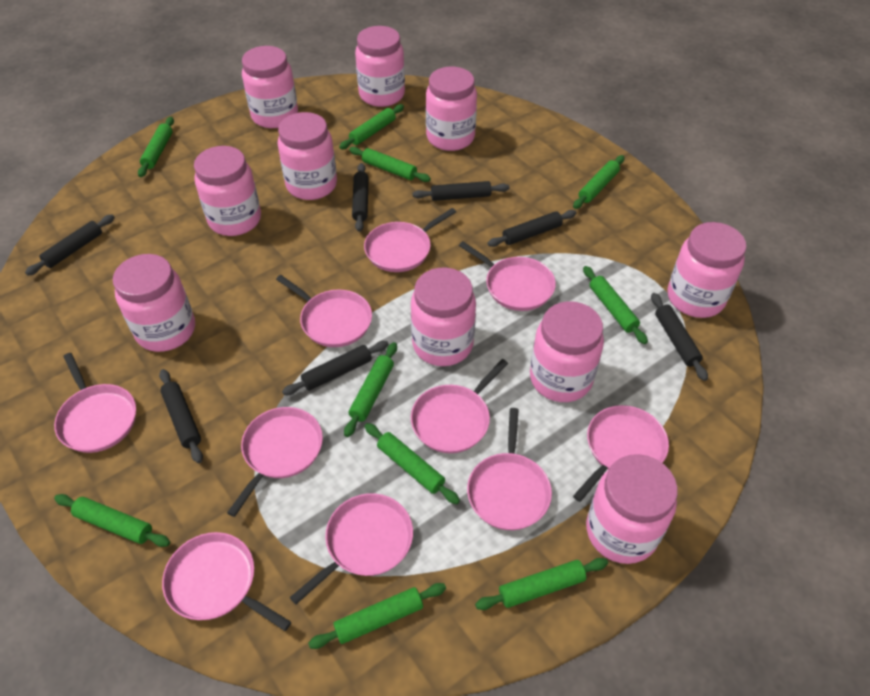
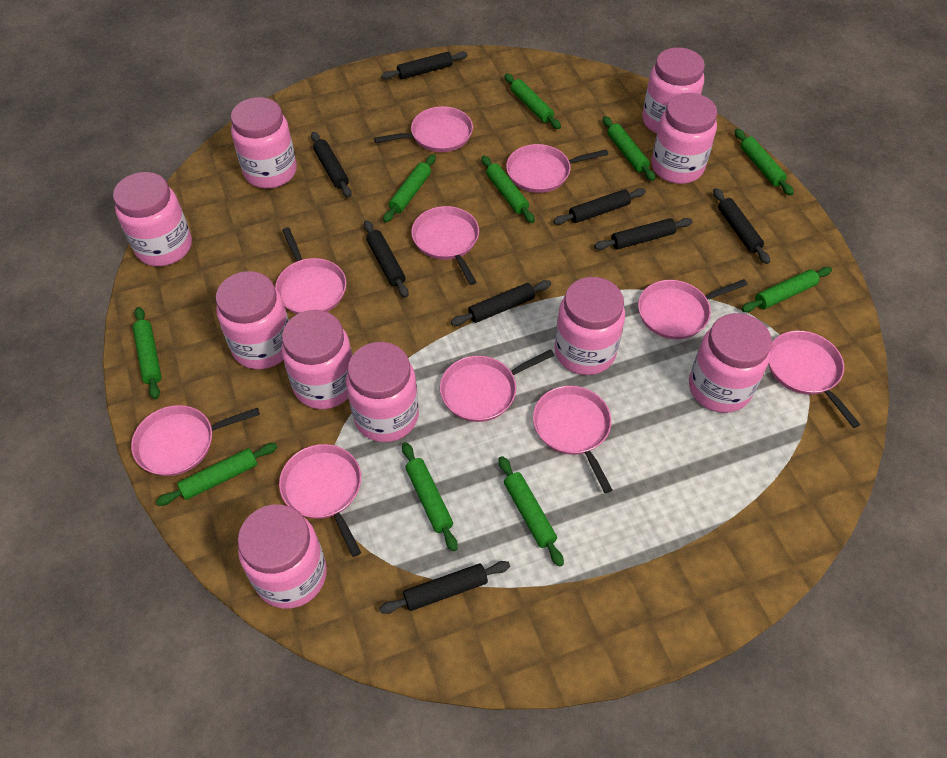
black rolling pin: [25,215,115,276] [159,369,203,463] [282,341,389,395] [352,163,369,232] [412,181,509,201] [487,210,576,247] [651,293,708,381] = 7 -> [311,132,352,197] [364,220,409,298] [379,561,510,614] [381,51,468,80] [451,280,551,326] [553,188,646,225] [594,218,692,250] [713,188,770,264] = 8

